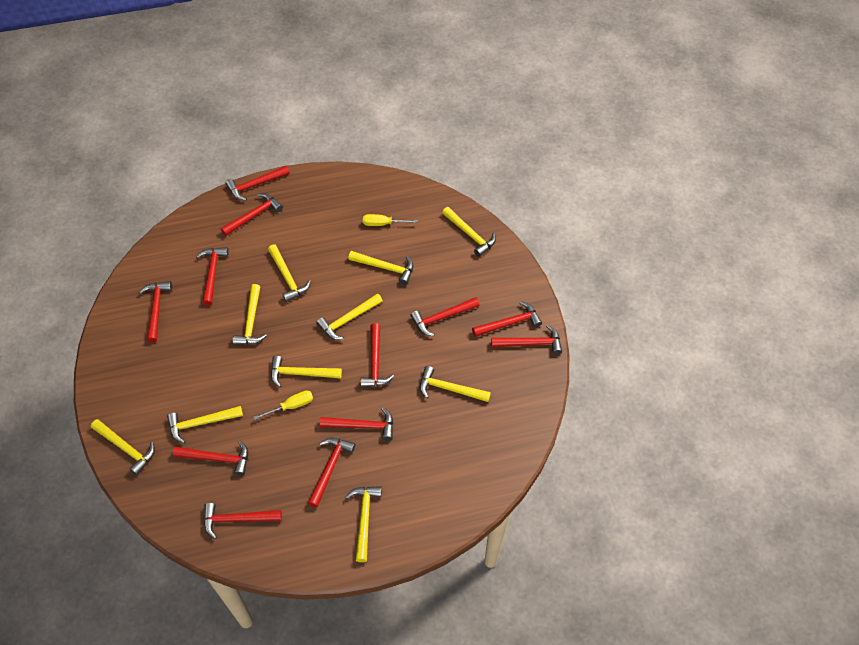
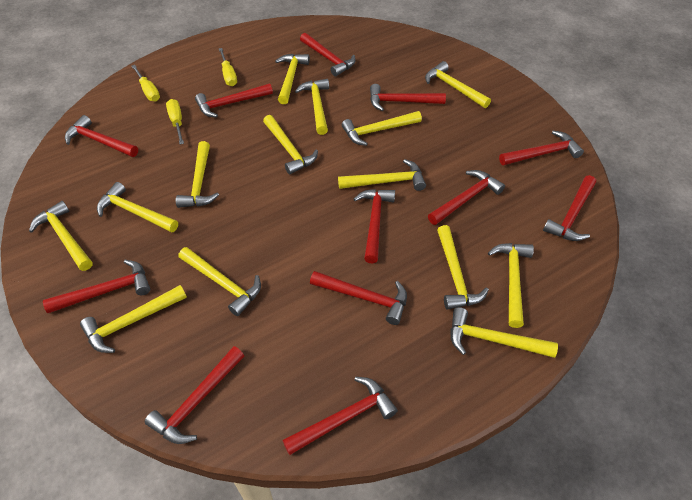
yellow hammer: [91,419,155,475] [167,406,243,443] [233,284,267,345] [268,244,311,302] [271,356,342,387] [316,293,383,340] [346,486,382,562] [348,251,413,285] [420,366,491,402] [442,207,496,257] = 10 -> [29,201,93,271] [80,285,187,353] [97,182,178,233] [176,141,219,208] [178,247,261,316] [263,115,318,174] [275,54,310,104] [295,79,329,135] [338,159,426,191] [342,111,422,146] [425,61,491,108] [437,225,489,310] [451,307,558,358] [488,243,534,328] = 14
yellow screwdriver: [254,390,313,420] [363,214,417,226] = 2 -> [131,65,160,102] [166,99,184,144] [219,48,237,86] = 3

